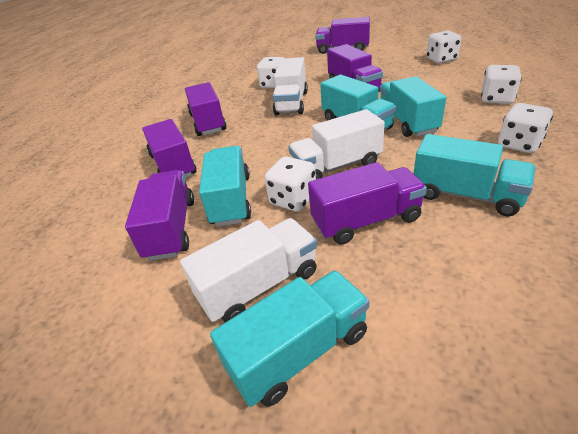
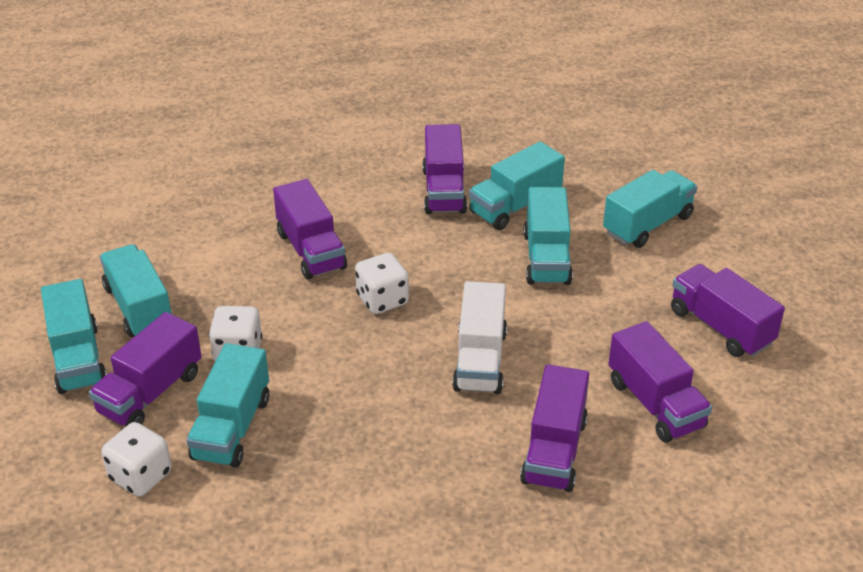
turquoise truck: [199,146,251,227] [210,270,370,407] [320,75,396,130] [380,76,446,137] [414,134,535,217] = 5 -> [41,279,107,394] [100,244,173,337] [186,343,269,468] [469,141,565,230] [523,187,573,285] [603,170,697,248] = 6
white dice: [257,57,285,88] [265,157,316,212] [426,31,461,63] [481,65,522,104] [498,103,553,153] = 5 -> [101,422,172,497] [209,306,262,362] [355,253,409,314] = 3
white truck: [180,218,317,322] [273,57,308,115] [288,109,385,179] = 3 -> [452,281,507,394] = 1

